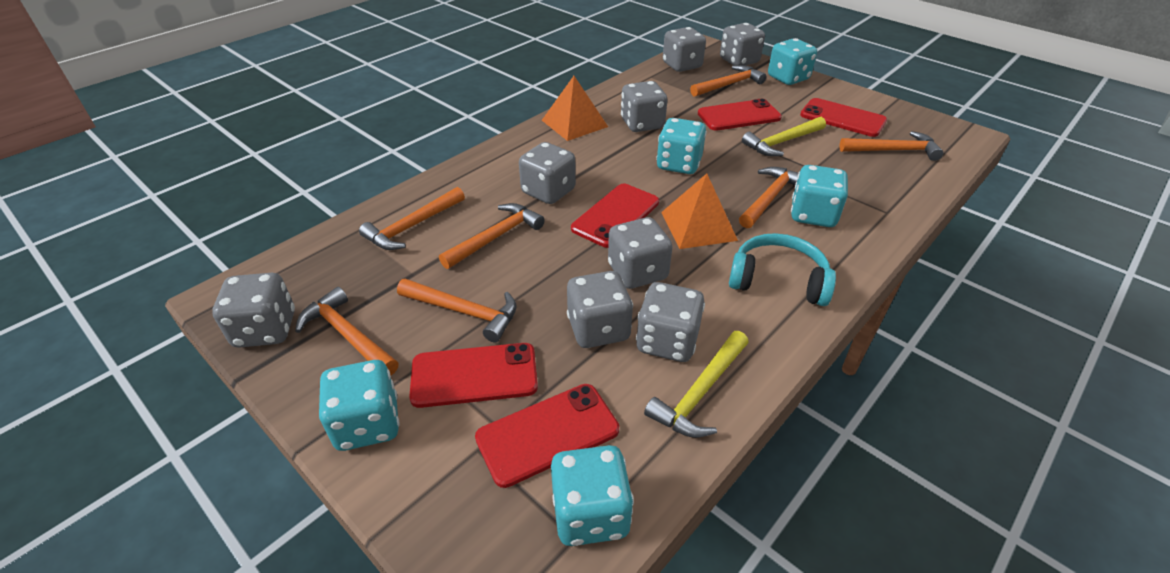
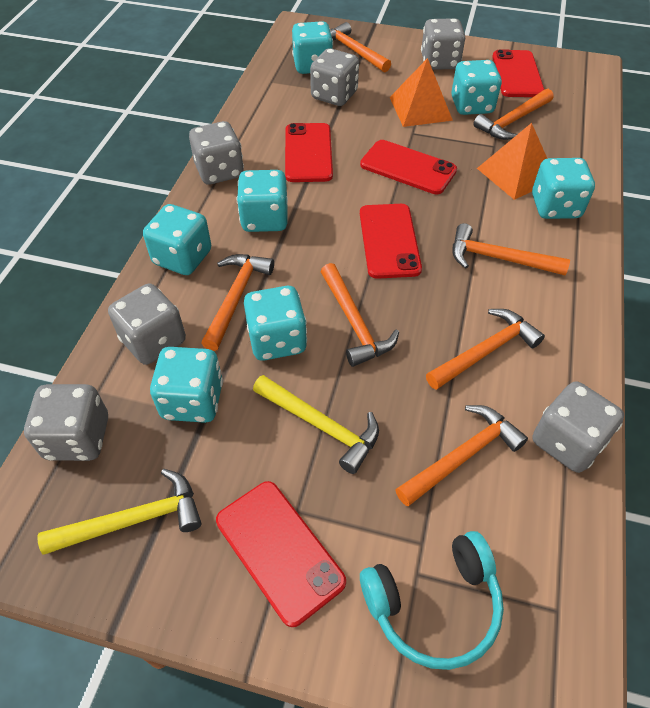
grey dice: [212,273,295,348] [519,142,576,204] [567,271,633,348] [608,217,672,289] [621,81,667,132] [636,282,705,362] [663,27,706,72] [720,23,765,66] = 8 -> [24,384,108,461] [108,283,186,365] [189,121,244,185] [310,48,359,106] [421,18,465,70] [533,382,624,473] = 6
turquoise dice: [319,360,400,451] [551,445,634,546] [656,118,707,174] [768,38,817,85] [791,165,848,227] = 5 -> [143,204,211,275] [150,347,223,423] [237,170,288,232] [244,286,307,361] [292,21,333,74] [451,60,502,115] [532,158,595,219] = 7

